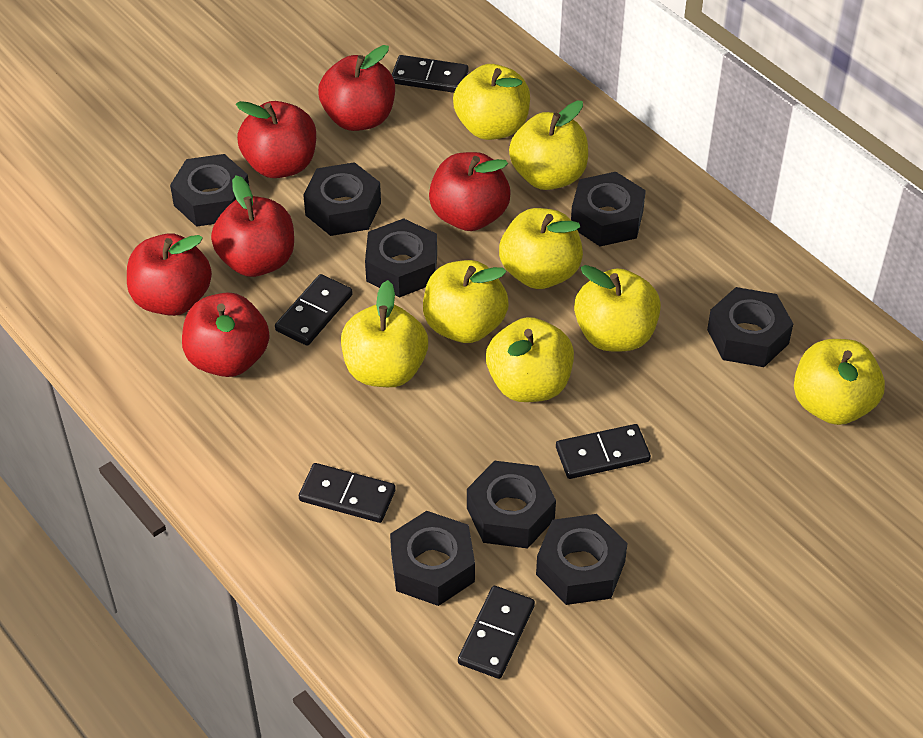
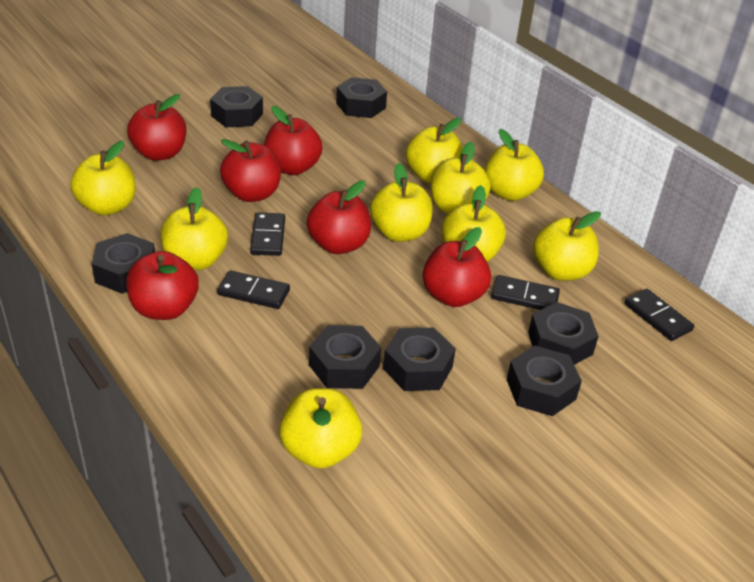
black domino: [275,274,353,346] [299,463,396,523] [392,55,468,93] [458,586,535,679] [556,424,651,479] = 5 -> [217,270,290,309] [250,212,285,256] [491,275,560,310] [624,289,694,341] = 4
black nut: [170,154,249,227] [303,162,381,236] [365,218,437,298] [390,511,475,606] [467,461,556,549] [536,514,628,605] [571,172,646,247] [707,287,793,367] = 8 -> [92,233,155,294] [210,86,263,127] [309,325,381,389] [336,77,387,118] [383,328,456,391] [507,346,582,416] [528,302,599,365] = 7
yellow apple: [341,280,428,387] [423,260,509,343] [453,64,530,140] [486,317,574,402] [499,208,583,289] [509,101,588,190] [574,265,661,351] [794,339,885,425] = 8 -> [70,141,136,215] [160,187,228,270] [279,388,362,469] [370,163,433,242] [406,118,463,183] [430,142,491,214] [441,185,506,262] [485,129,544,201] [533,211,601,281] = 9

